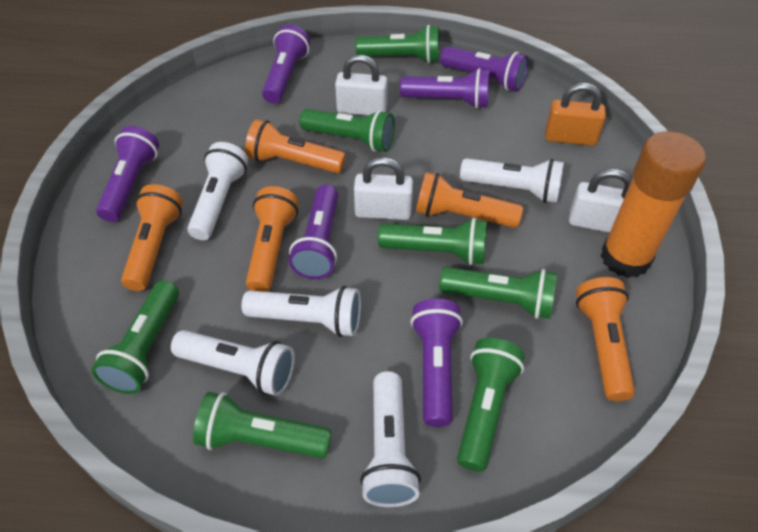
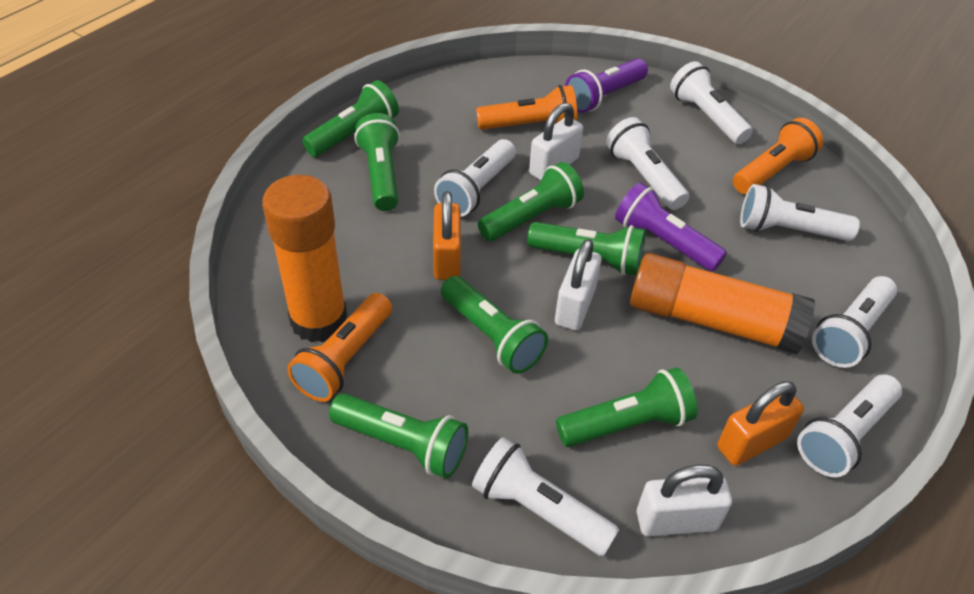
orange flashlight: [121,184,183,291] [245,119,346,173] [246,186,298,292] [416,172,523,228] [576,277,635,401] = 5 -> [287,293,392,402] [476,85,577,130] [733,118,823,194] = 3
orange glue stick: [601,131,706,278] = 1 -> [262,175,347,343] [630,253,815,354] = 2
orange padlock: [545,83,606,146] = 1 -> [433,191,461,280] [717,381,804,466] = 2
purple flashlight: [96,126,159,222] [262,25,310,104] [289,185,338,279] [400,68,490,109] [410,299,463,427] [440,46,529,91] = 6 -> [565,59,648,113] [615,182,727,272] = 2
white flashlight: [171,330,295,396] [187,142,248,240] [242,286,361,337] [360,371,421,507] [460,158,564,203] = 5 -> [434,139,516,217] [472,437,619,556] [606,117,689,210] [670,61,753,144] [740,184,860,241] [797,375,902,477] [812,276,897,368] = 7

